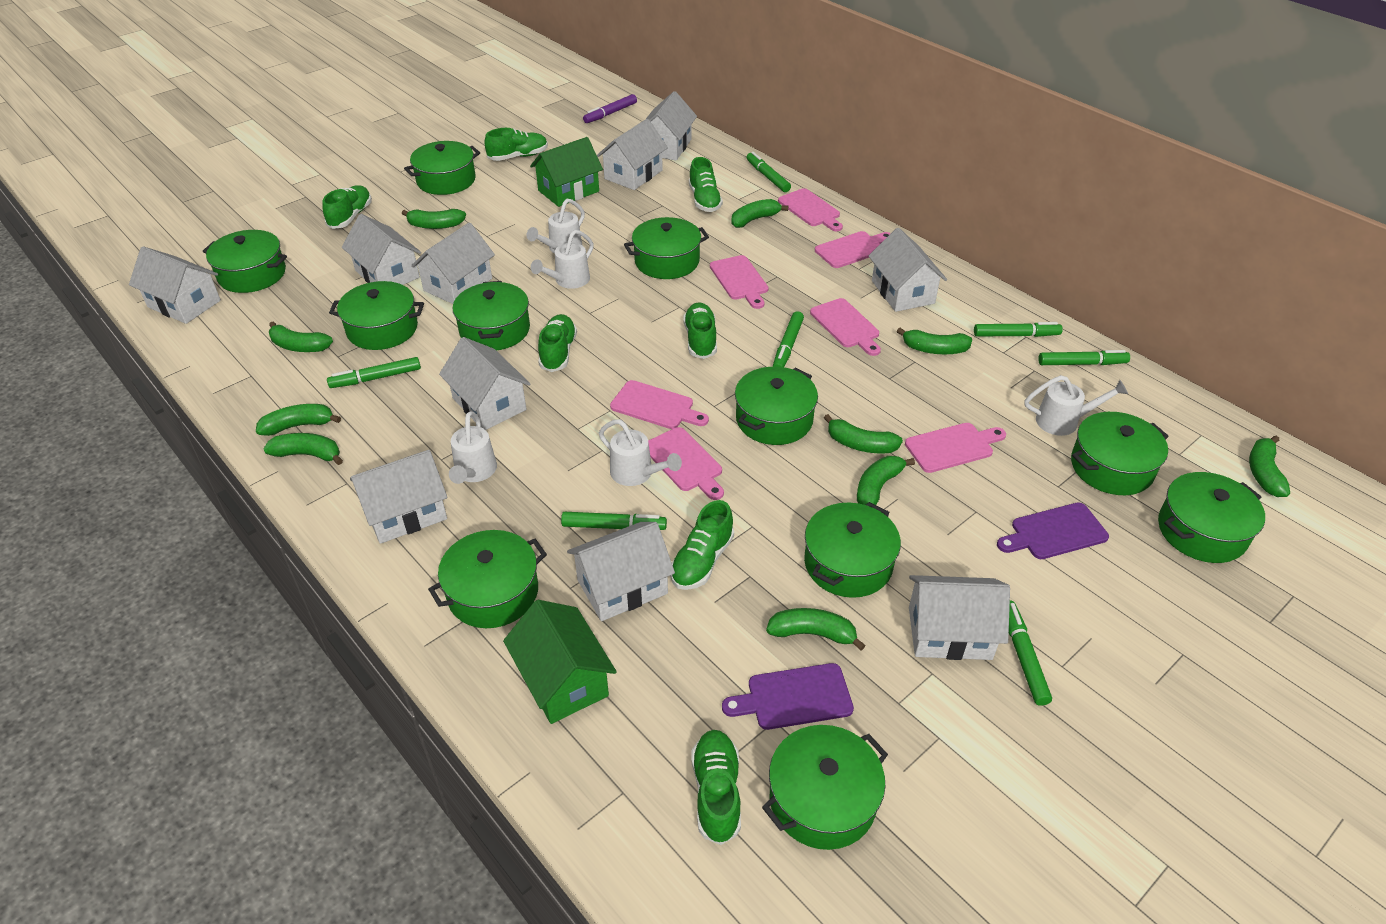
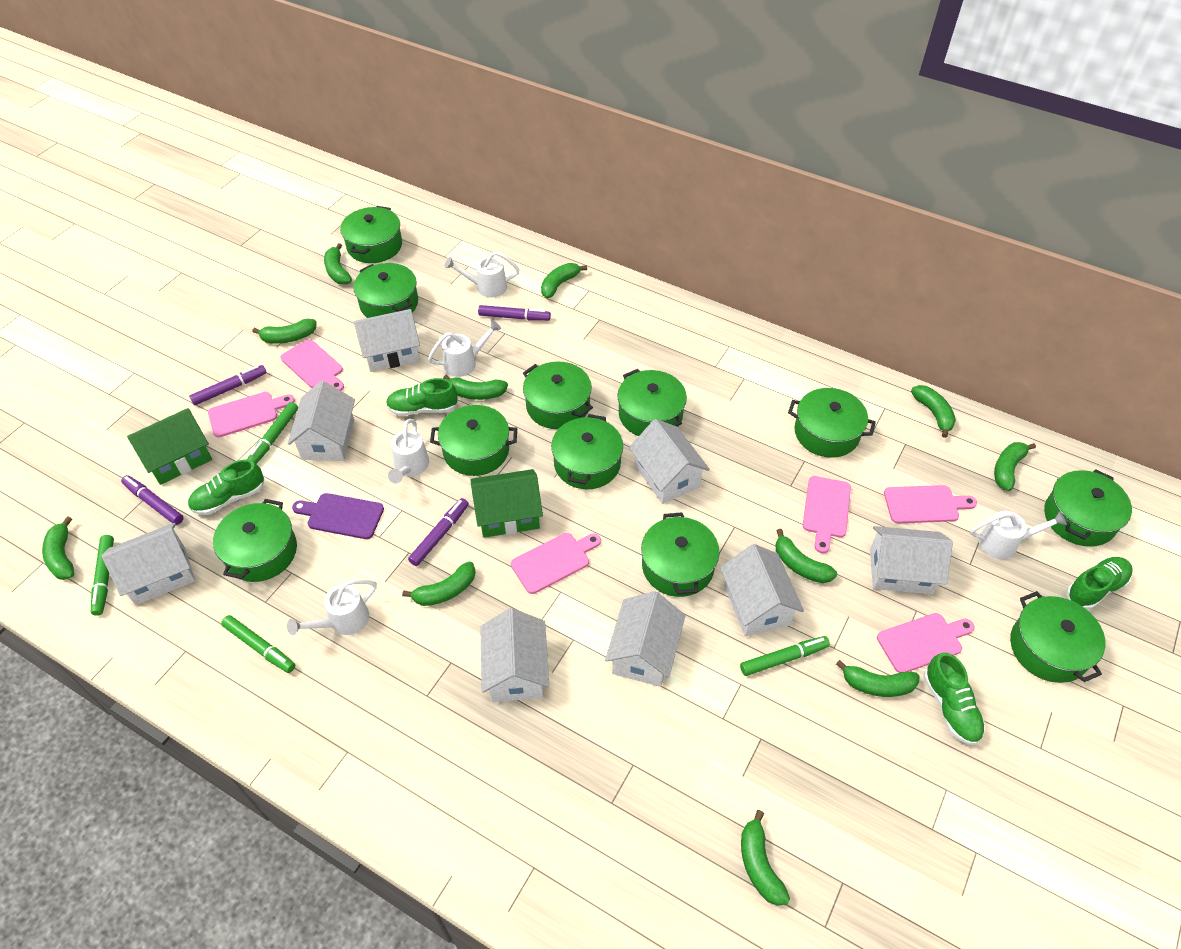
green banana: [256,404,341,436] [264,433,343,465] [269,322,333,352] [402,209,466,229] [731,199,789,228] [766,608,866,651] [824,414,903,454] [857,456,915,505] [897,328,972,354] [1249,436,1290,497] = 10 -> [42,516,74,580] [252,319,316,344] [324,243,352,285] [402,562,476,606] [443,375,508,400] [541,263,587,298] [741,810,790,906] [775,529,837,583] [836,660,919,697] [911,385,956,438] [994,442,1036,491] = 11
green marker: [327,357,421,388] [561,512,667,530] [747,152,791,192] [773,311,804,367] [974,322,1063,337] [1009,600,1052,706] [1038,350,1130,365] = 7 -> [91,535,114,616] [221,615,295,673] [247,402,298,464] [740,636,830,676] = 4
green shoe: [322,186,372,229] [485,128,548,161] [538,314,577,372] [670,500,734,590] [683,302,717,359] [689,157,723,212] [692,730,741,845] = 7 -> [188,459,264,515] [386,378,458,416] [924,652,985,745] [1066,557,1133,610] = 4
pink cutting board: [610,380,709,429] [648,427,724,500] [710,255,769,309] [778,188,843,231] [810,298,881,356] [815,231,891,268] [905,423,1006,473] = 7 -> [208,392,295,437] [281,339,344,391] [511,533,601,594] [803,476,851,553] [877,613,974,673] [884,485,977,524] = 6
purple cutting board: [722,663,854,730] [997,502,1109,559] = 2 -> [292,493,384,539] = 1
purple marker: [583,94,637,123] = 1 -> [121,475,183,525] [189,365,267,405] [408,498,469,566] [478,305,551,321] = 4
white house: [129,246,221,324] [342,214,421,285] [350,450,448,544] [411,222,495,304] [439,337,531,430] [567,522,675,621] [597,119,668,190] [646,91,697,160] [869,228,947,312] [909,575,1010,660] = 10 -> [102,523,195,605] [288,381,355,461] [354,309,420,372] [480,608,549,702] [605,591,685,687] [629,419,710,504] [720,544,804,637] [870,526,953,594] = 8

